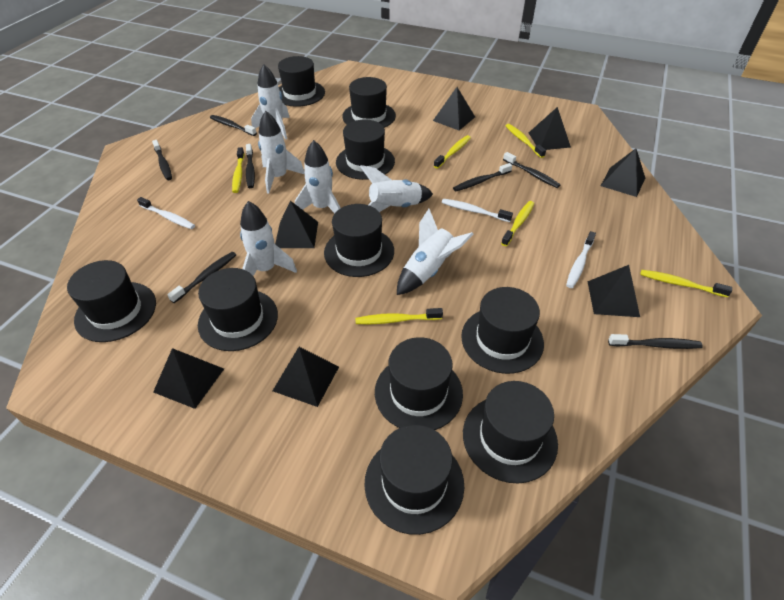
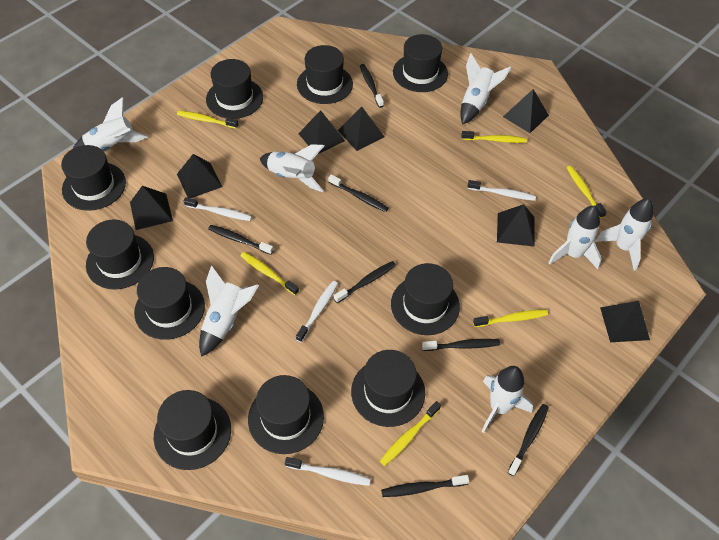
white rocket: [240,201,297,276] [251,64,290,140] [258,111,305,194] [295,140,340,214] [360,165,433,212] [397,209,474,295] = 6 -> [73,97,148,151] [199,265,259,357] [260,144,324,192] [460,53,511,125] [481,366,533,433] [548,206,602,269] [595,198,653,271] = 7
white toothbrush: [137,197,195,229] [442,199,513,222] [566,231,596,288] = 3 -> [184,197,252,221] [285,457,371,486] [296,281,338,342] [467,180,536,201] = 4

